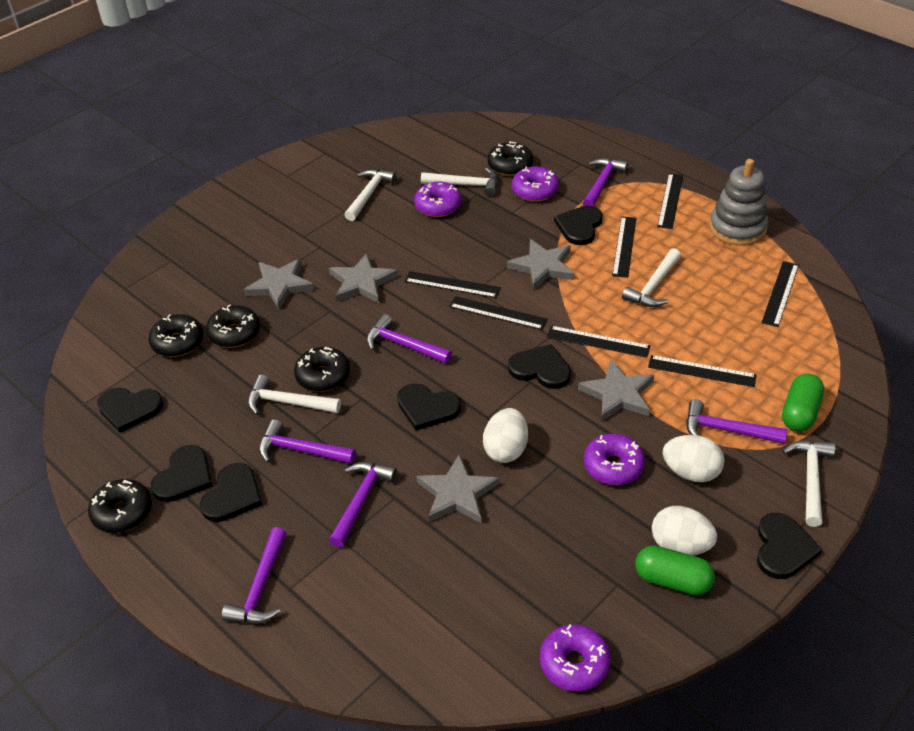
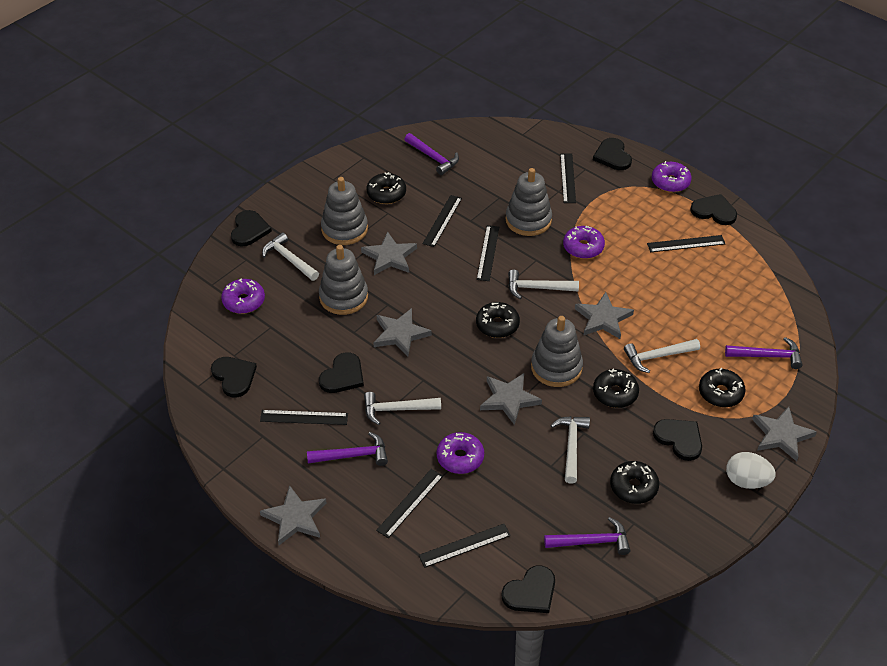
green capsule: [635,545,715,595] [782,374,824,432] = 2 -> none = 0
grey stacking toy: [709,159,769,246] = 1 -> [319,245,368,315] [321,177,368,245] [506,168,552,236] [531,316,583,387] = 4
grey star: [244,259,314,310] [329,253,398,303] [416,454,499,524] [507,239,574,290] [578,360,654,422] = 5 -> [260,485,326,545] [361,232,417,275] [373,308,432,357] [480,373,542,425] [575,292,634,339] [752,407,817,461] = 6
purple hammer: [222,527,287,623] [259,419,356,464] [329,462,397,548] [366,314,452,364] [583,158,628,207] [686,399,787,444] = 6 -> [307,432,388,466] [404,133,459,175] [544,517,630,555] [725,337,803,369] = 4
white egg: [483,408,528,463] [652,506,717,555] [663,435,725,482] = 3 -> [726,452,776,489] = 1

